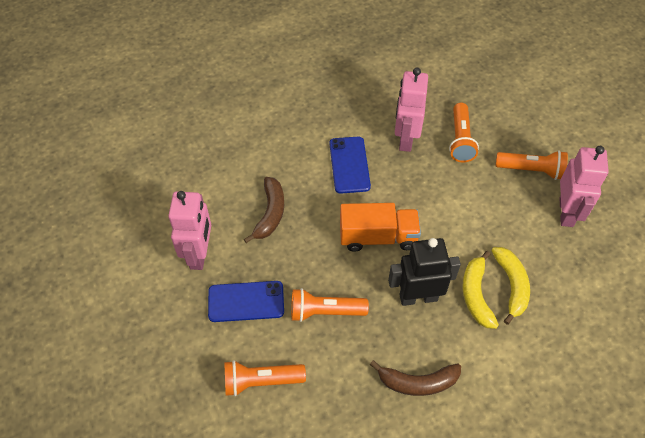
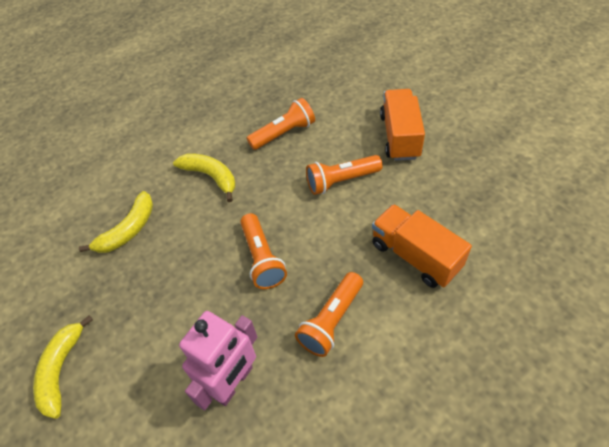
black robot: [388,238,461,306] = 1 -> none = 0
blue phone: [208,281,284,322] [329,137,371,194] = 2 -> none = 0
brown banana: [244,177,284,243] [370,360,461,396] = 2 -> none = 0
orange truck: [340,203,421,252] = 1 -> [372,204,472,288] [380,89,425,161] = 2
pink robot: [168,191,211,270] [395,68,428,152] [559,146,609,227] = 3 -> [179,311,257,410] = 1
yellow banana: [462,251,499,329] [492,247,530,325] = 2 -> [33,315,93,419] [79,191,153,253] [173,153,235,202] = 3

